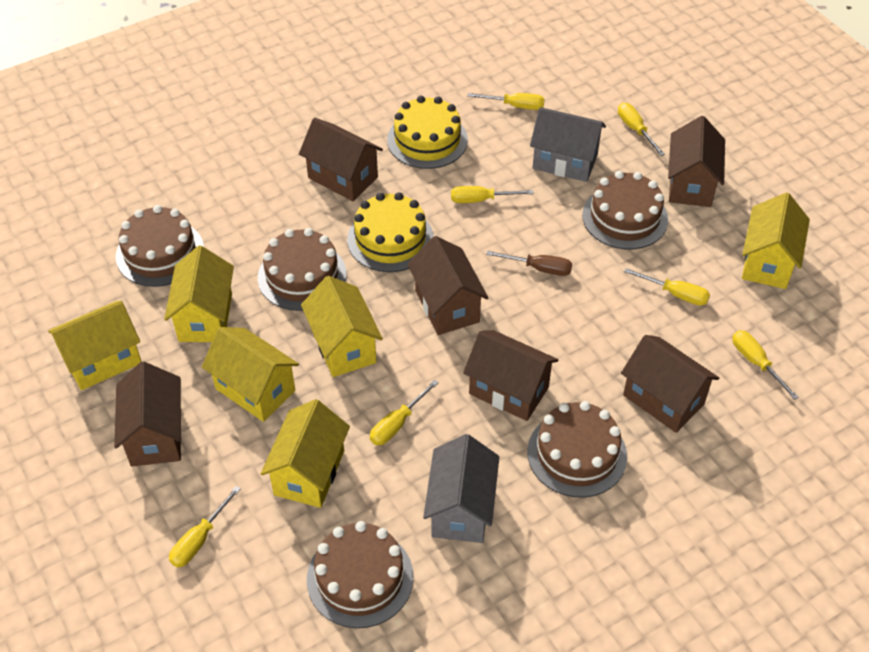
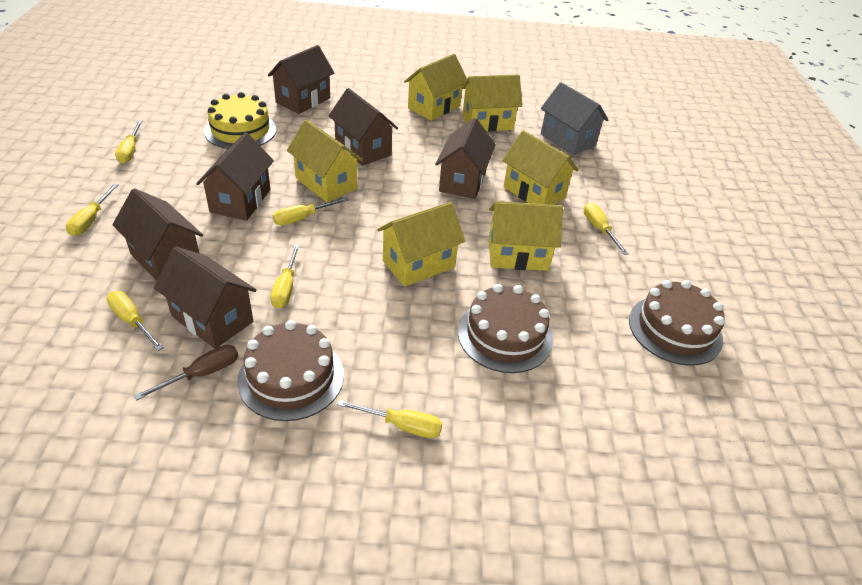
brown cake: [116,205,204,287] [258,228,347,311] [307,521,414,628] [527,401,627,498] [582,171,668,249] = 5 -> [237,320,344,421] [458,284,553,373] [629,280,725,366] = 3
grey house: [423,434,499,543] [530,107,606,182] = 2 -> [541,82,609,155] = 1
yellow cake: [347,192,434,272] [387,96,468,169] = 2 -> [204,92,276,149] = 1

